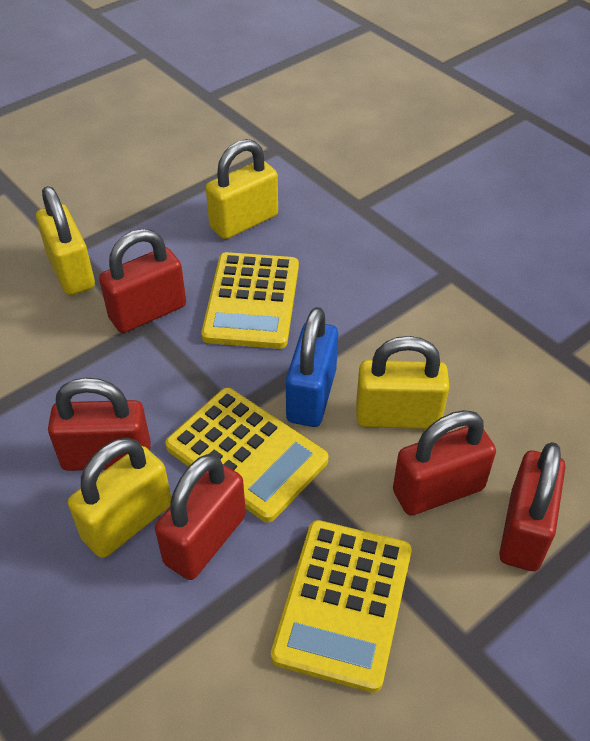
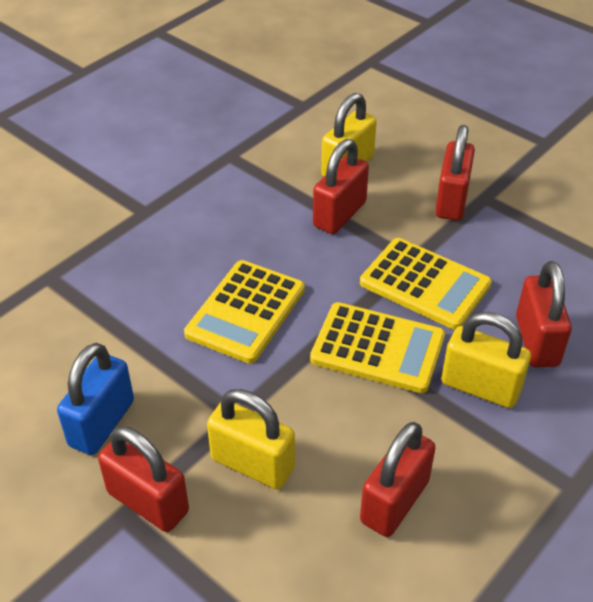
yellow padlock: [36,186,95,295] [68,438,171,558] [206,139,278,239] [356,336,449,429] = 4 -> [207,389,295,489] [321,93,377,177] [442,312,531,408] = 3

